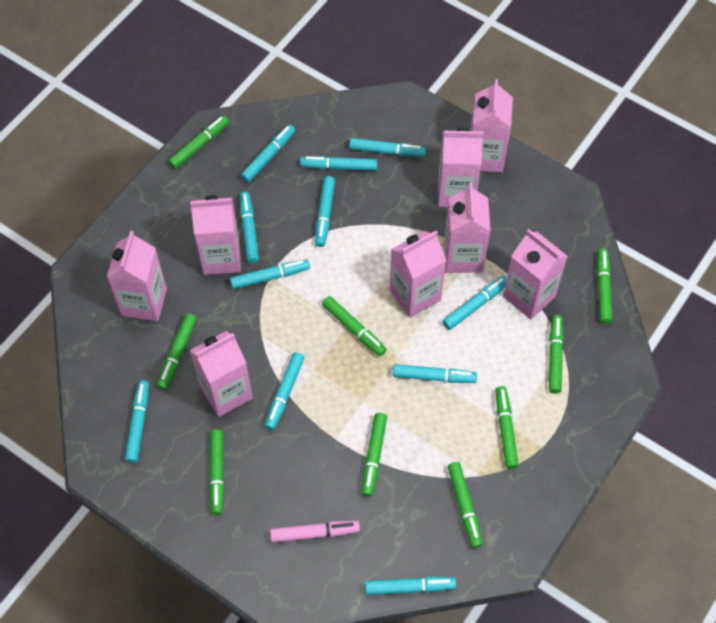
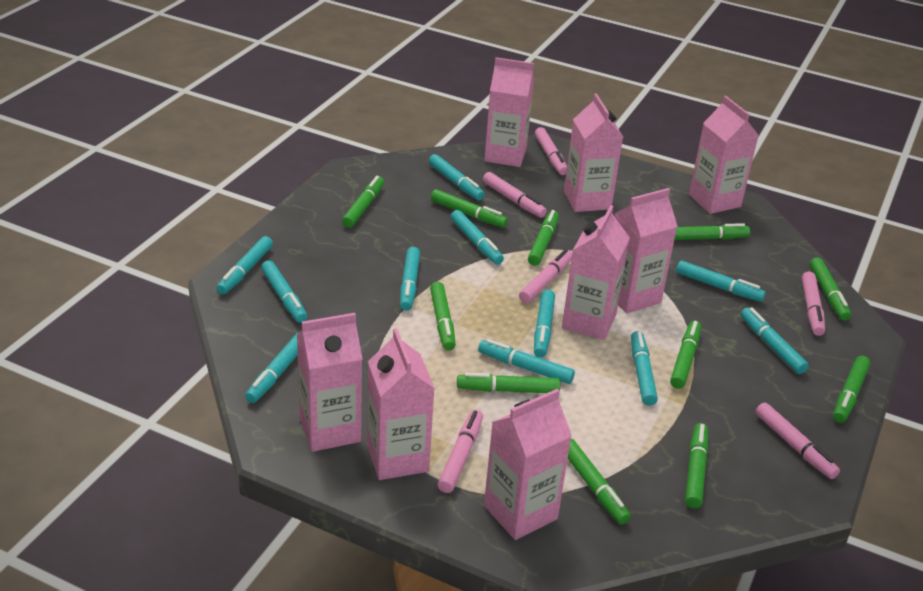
green marker: [157,314,197,390] [168,115,229,169] [209,429,224,515] [322,296,387,356] [361,413,387,497] [448,462,483,548] [496,386,519,469] [549,315,564,394] [597,249,613,324] = 9 -> [342,176,384,228] [430,282,456,351] [431,189,508,228] [457,373,560,393] [528,210,559,266] [568,439,631,524] [670,321,701,389] [674,223,750,240] [685,423,708,508] [810,257,851,321] [833,356,870,423] = 11
pink marker: [270,521,360,543] = 1 -> [438,410,483,493] [483,172,547,218] [519,249,572,303] [535,127,567,175] [756,402,840,479] [802,272,825,336] = 6

